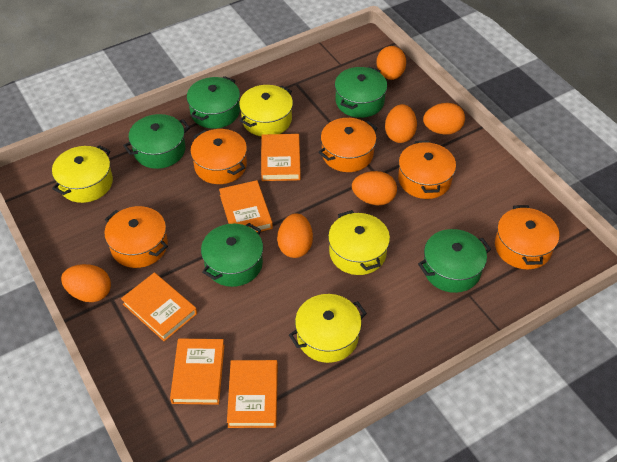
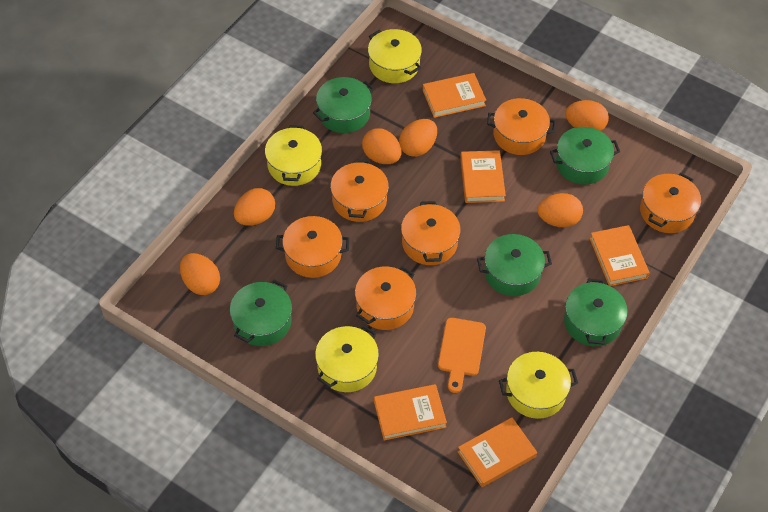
orange cutting board: none = 0 -> [438,318,486,393] = 1
orange pot: [104,206,168,268] [190,129,247,184] [318,118,377,172] [398,140,456,199] [495,205,560,270] = 5 -> [276,216,349,278] [330,159,389,222] [355,266,416,330] [401,201,461,265] [487,98,556,155] [640,173,701,233] = 6

